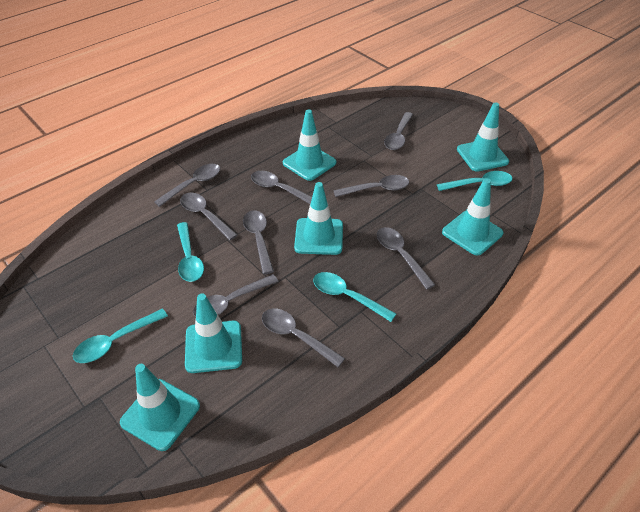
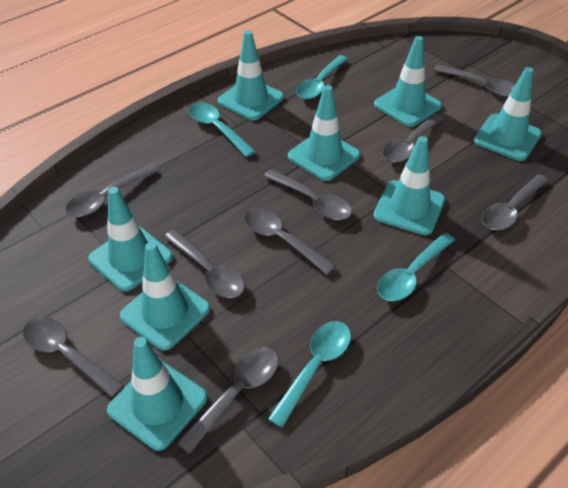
turquoise traffic cone: [120,364,200,451] [185,293,242,373] [283,109,336,181] [294,182,343,255] [442,178,503,256] [457,102,509,172] = 6 -> [88,187,173,292] [107,337,207,451] [120,242,210,351] [218,30,284,121] [288,85,360,181] [373,136,445,235] [374,36,442,127] [474,67,542,161] = 8

